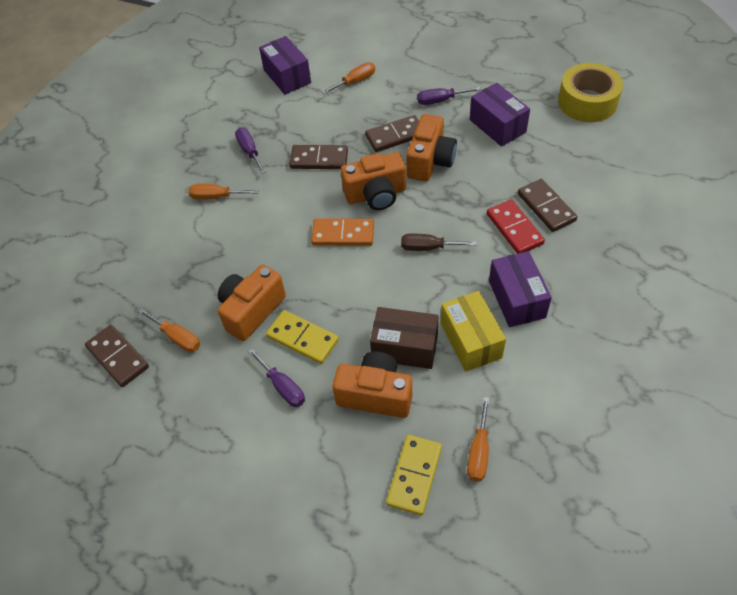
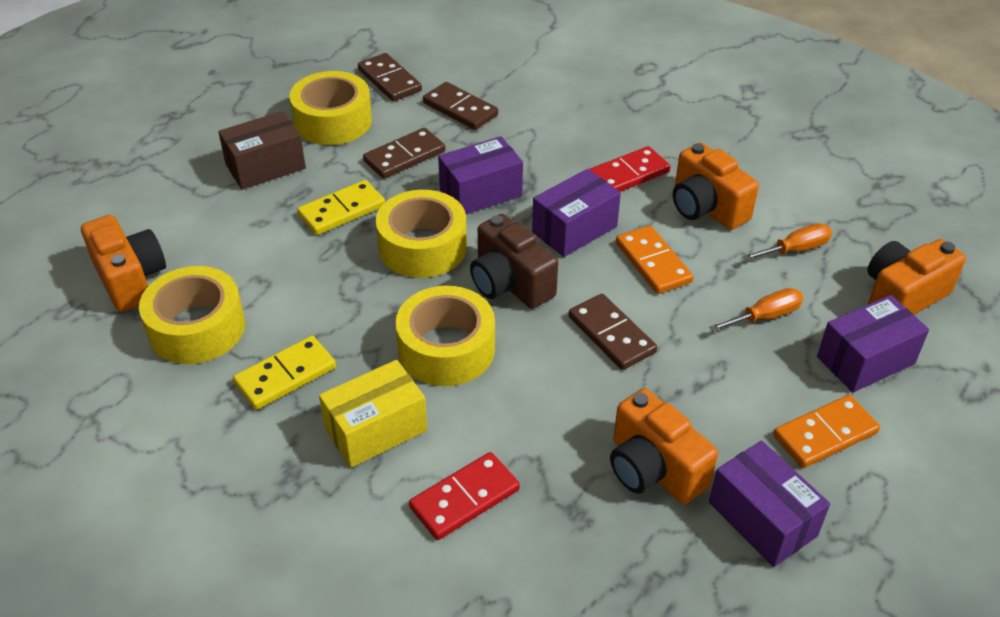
brown camera: none = 0 -> [470,214,558,309] = 1
brown screwdriver: [401,234,476,251] = 1 -> none = 0
orange domino: [311,219,374,246] = 1 -> [616,225,694,294] [773,395,880,468] = 2
orange screwdriver: [138,308,200,352] [189,184,259,200] [322,62,375,94] [467,397,489,481] = 4 -> [709,288,803,332] [743,224,832,261] = 2
purple box: [259,36,311,95] [470,83,530,147] [489,251,552,327] = 3 -> [438,136,523,214] [532,169,621,257] [709,441,830,567] [817,295,929,393] = 4
purple screwdriver: [235,128,266,174] [248,348,305,407] [417,87,481,105] = 3 -> none = 0
red domino: [487,199,545,254] = 1 -> [409,452,520,540] [589,146,671,192] = 2
yellow tape: [558,63,623,122] = 1 -> [139,266,245,364] [289,71,372,145] [376,190,467,278] [395,286,495,386] = 4

